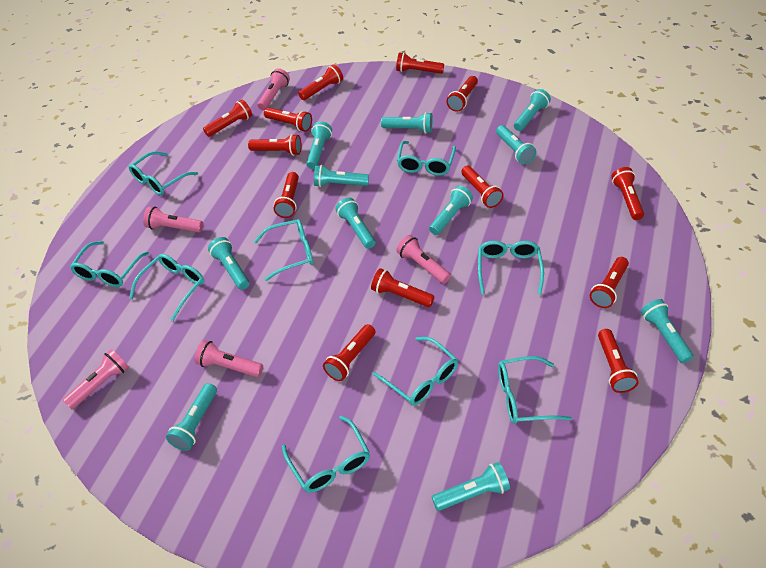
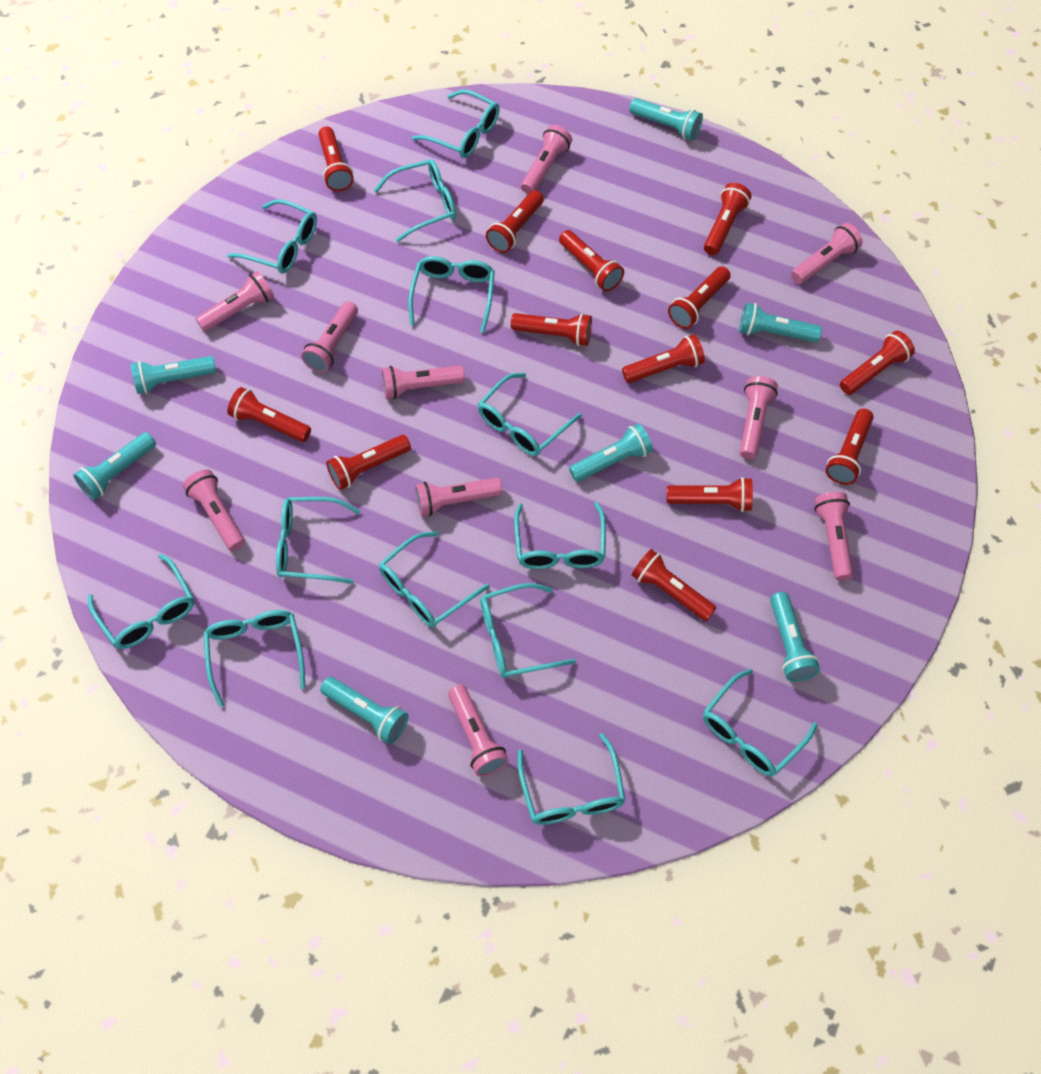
pink flashlight: [62,349,129,410] [143,206,203,233] [194,340,263,377] [257,68,290,110] [396,235,451,284] = 5 -> [183,469,245,551] [196,271,274,332] [301,301,358,373] [382,366,465,399] [415,478,502,516] [448,685,508,777] [521,125,572,194] [740,376,778,459] [791,223,863,284] [814,492,853,580] = 10
turquoise flashlight: [166,383,217,451] [208,237,249,290] [306,121,332,169] [314,165,369,187] [336,198,376,249] [381,112,433,134] [429,186,473,235] [432,462,510,511] [496,125,537,164] [514,89,551,131] [641,299,694,363] = 11 -> [73,432,156,500] [131,356,217,394] [320,677,408,744] [569,423,653,482] [629,98,703,141] [739,303,822,342] [770,592,820,682] = 7
turquoise glasses: [70,241,149,287] [129,151,198,195] [129,254,204,321] [254,219,313,281] [282,416,370,493] [373,337,458,406] [397,141,456,176] [478,241,544,295] [498,356,572,424] = 9 -> [88,553,194,649] [203,610,305,707] [227,199,317,274] [276,497,360,584] [374,159,456,242] [379,531,489,628] [408,256,495,333] [412,90,500,158] [478,373,582,456] [480,583,576,678] [514,502,606,569] [517,733,626,825] [703,669,818,776] = 13

